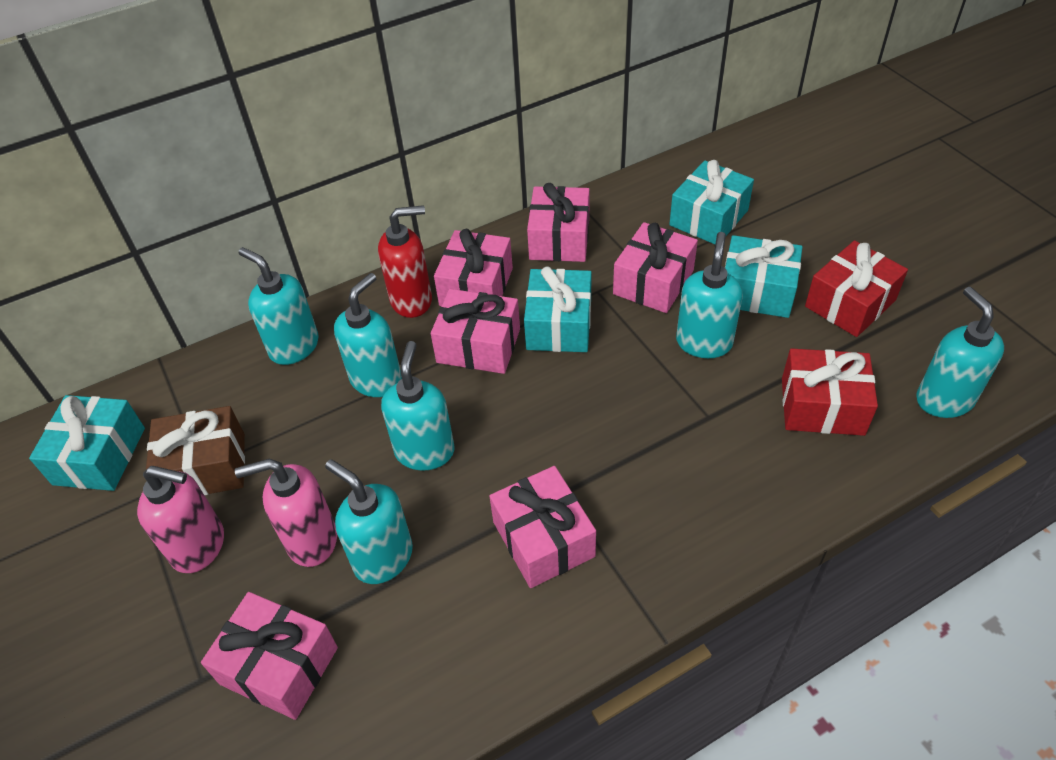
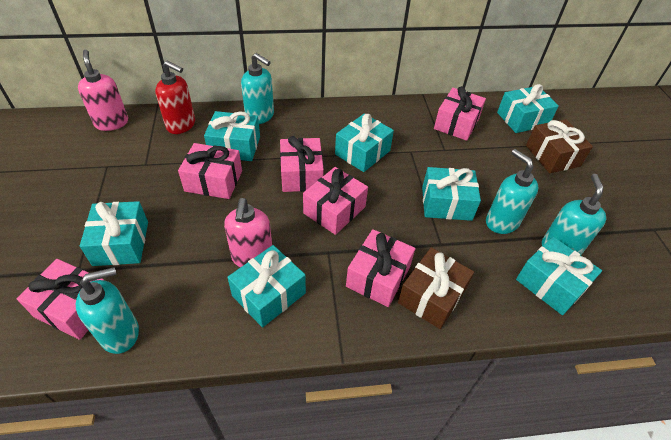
brown gift: [146,406,245,495] = 1 -> [398,247,474,329] [526,119,593,173] = 2
red gift: [782,348,878,436] [805,240,908,337] = 2 -> none = 0
turquoise gift: [29,395,145,491] [524,266,592,352] [669,160,754,244] [725,235,803,318] = 4 -> [80,201,148,266] [204,111,260,161] [227,245,306,328] [335,114,394,172] [422,167,481,221] [497,84,559,133] [516,237,602,315] = 7
turquoise soap dispenser: [239,247,319,365] [325,459,413,584] [334,273,402,397] [381,341,454,470] [676,232,743,358] [916,287,1004,418] = 6 -> [76,267,139,354] [241,53,274,124] [486,149,539,234] [542,174,606,255] = 4

